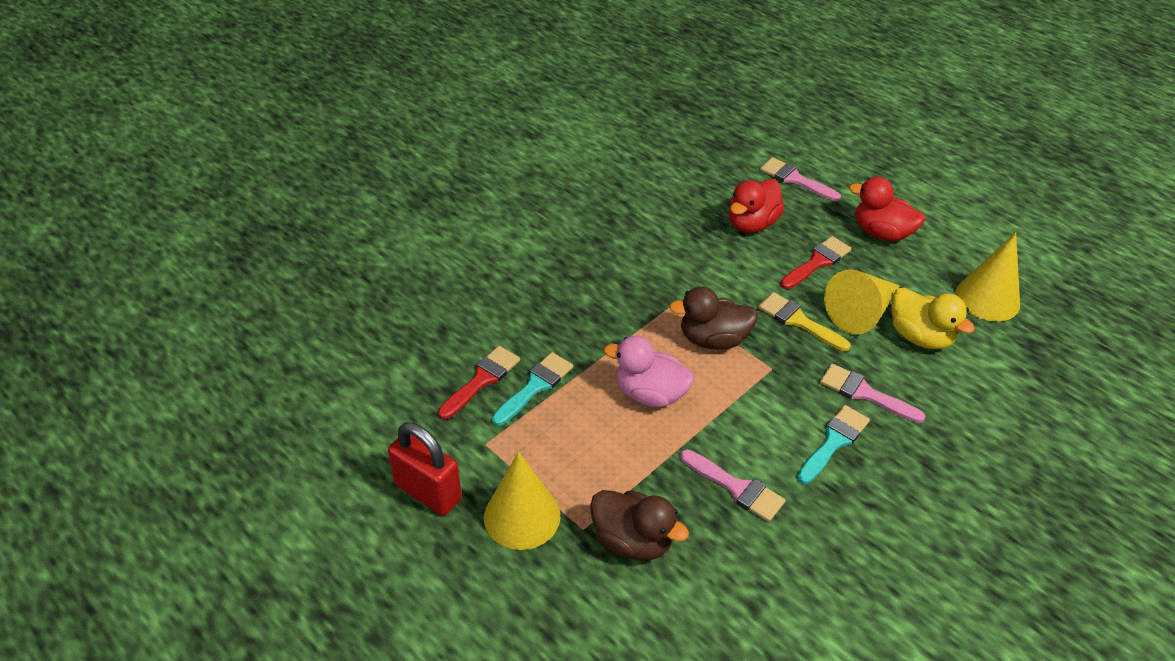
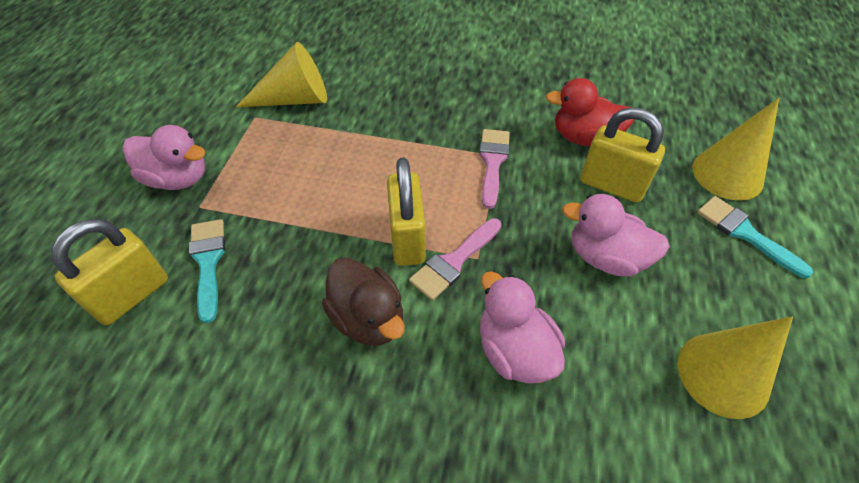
brown duck: [590,490,689,560] [669,287,758,349] = 2 -> [322,257,405,346] = 1
pink brush: [680,449,785,522] [760,157,841,201] [820,364,926,423] = 3 -> [409,218,501,301] [479,129,510,209] = 2
pink duck: [604,336,695,407] = 1 -> [123,125,205,190] [480,271,565,383] [562,194,670,277] = 3
red brush: [438,346,520,419] [780,236,852,289] = 2 -> none = 0
red duck: [729,179,785,233] [849,177,925,241] = 2 -> [546,78,634,147] = 1
red padlock: [388,422,462,516] = 1 -> none = 0
yellow brush: [758,292,851,351] = 1 -> none = 0
yellow duck: [891,287,975,349] = 1 -> none = 0
yellow padlock: none = 0 -> [51,219,168,326] [387,158,426,266] [580,107,665,203] = 3

